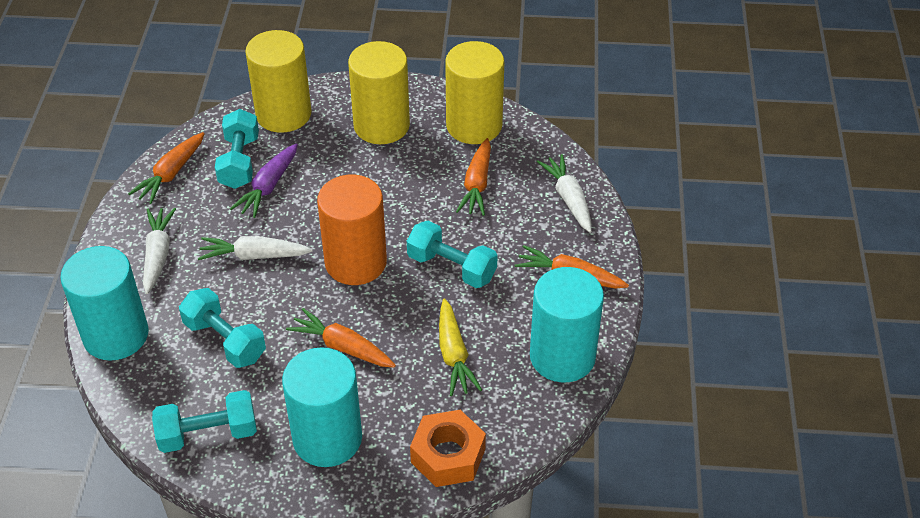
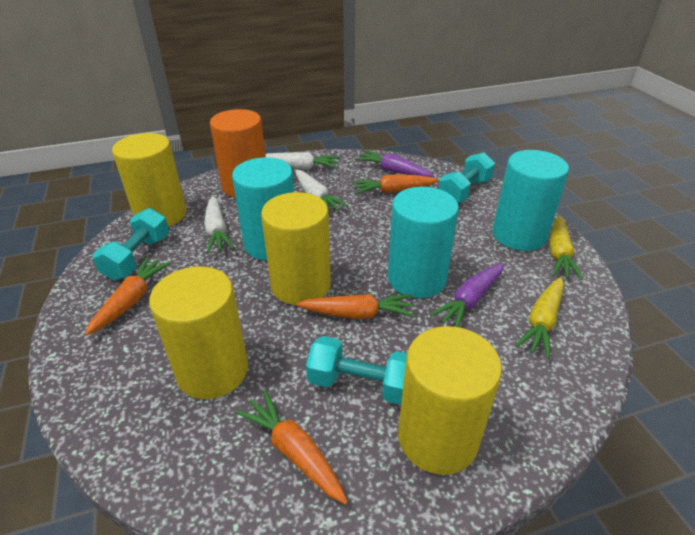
orange nut: [410,410,486,487] = 1 -> none = 0
purple carrot: [230,143,298,218] = 1 -> [356,150,434,177] [430,264,504,327] = 2
turquoise dumbbell: [152,390,257,453] [179,288,266,368] [215,109,259,189] [407,221,498,288] = 4 -> [93,208,169,281] [306,336,407,405] [439,152,495,203] = 3
yellow carrot: [439,298,482,396] = 1 -> [515,277,564,359] [550,216,583,280] = 2
yellow cylinder: [245,30,311,133] [348,41,410,144] [445,41,504,144] = 3 -> [112,133,186,227] [149,266,248,399] [261,192,331,305] [398,326,502,475] = 4

